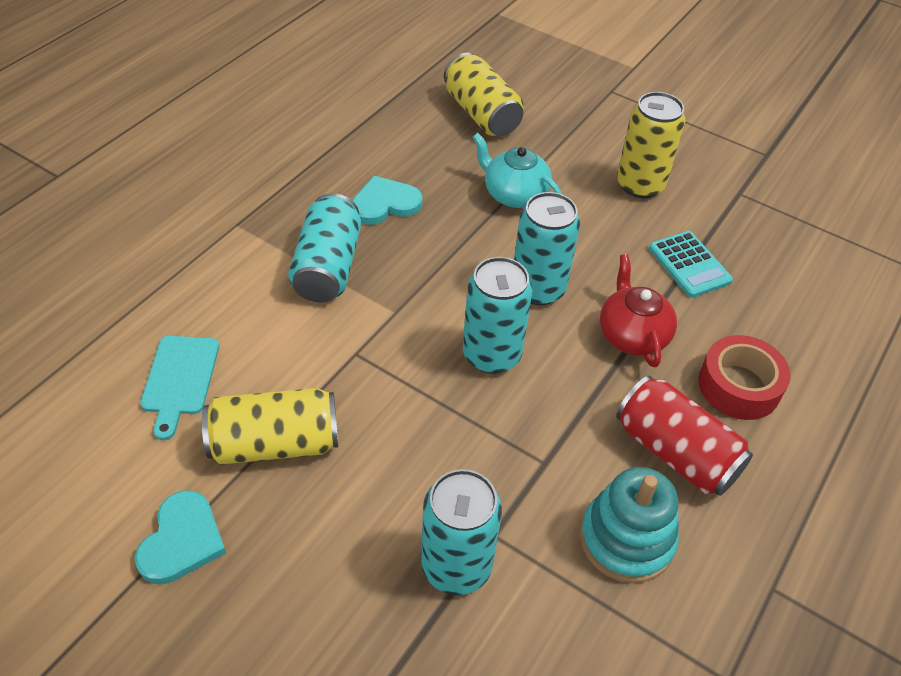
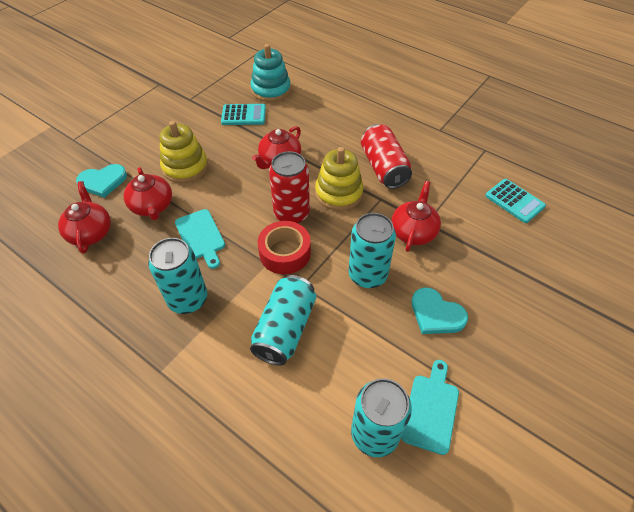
red can: [616,376,753,496] = 1 -> [269,151,310,223] [361,124,412,189] = 2
red teapot: [600,254,677,367] = 1 -> [58,181,111,254] [124,167,172,220] [252,126,301,169] [391,181,441,252] = 4
turquoise calculator: [649,231,733,298] = 1 -> [221,104,266,125] [485,179,546,223] = 2
turquoise cutting board: [140,336,219,440] = 1 -> [175,209,225,269] [401,360,459,455] = 2
turquoise teapot: [473,133,561,208] = 1 -> none = 0
yellow can: [202,388,338,465] [444,53,524,136] [617,92,685,198] = 3 -> none = 0
yellow stacking toy: none = 0 -> [159,121,208,183] [315,147,364,211] = 2

